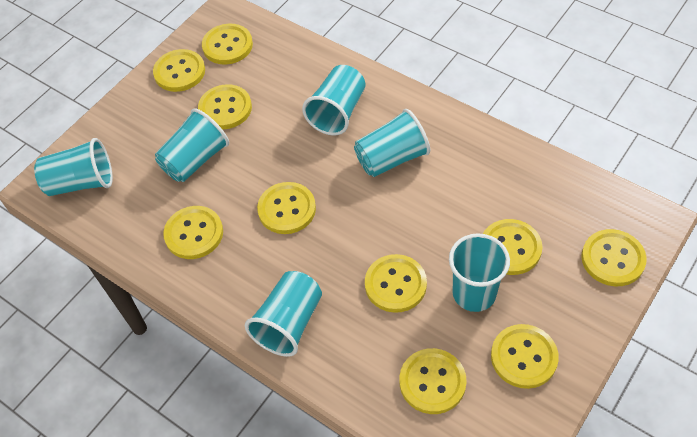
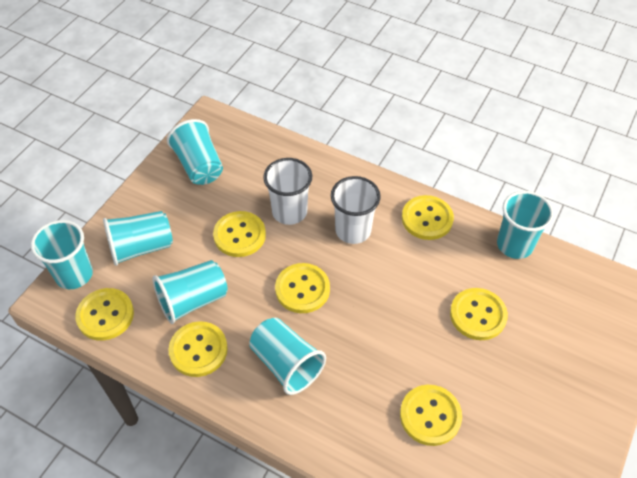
white cup: none = 0 -> [263,158,312,225] [331,176,381,244] = 2
yellow button: [153,49,205,92] [163,206,223,259] [198,84,252,129] [202,24,253,65] [257,182,316,234] [365,254,427,313] [399,348,467,414] [483,219,542,275] [491,324,559,389] [581,229,647,286] = 10 -> [75,288,134,341] [169,321,228,377] [213,211,266,257] [275,263,330,313] [400,385,462,446] [402,195,454,240] [450,288,508,340] = 7

